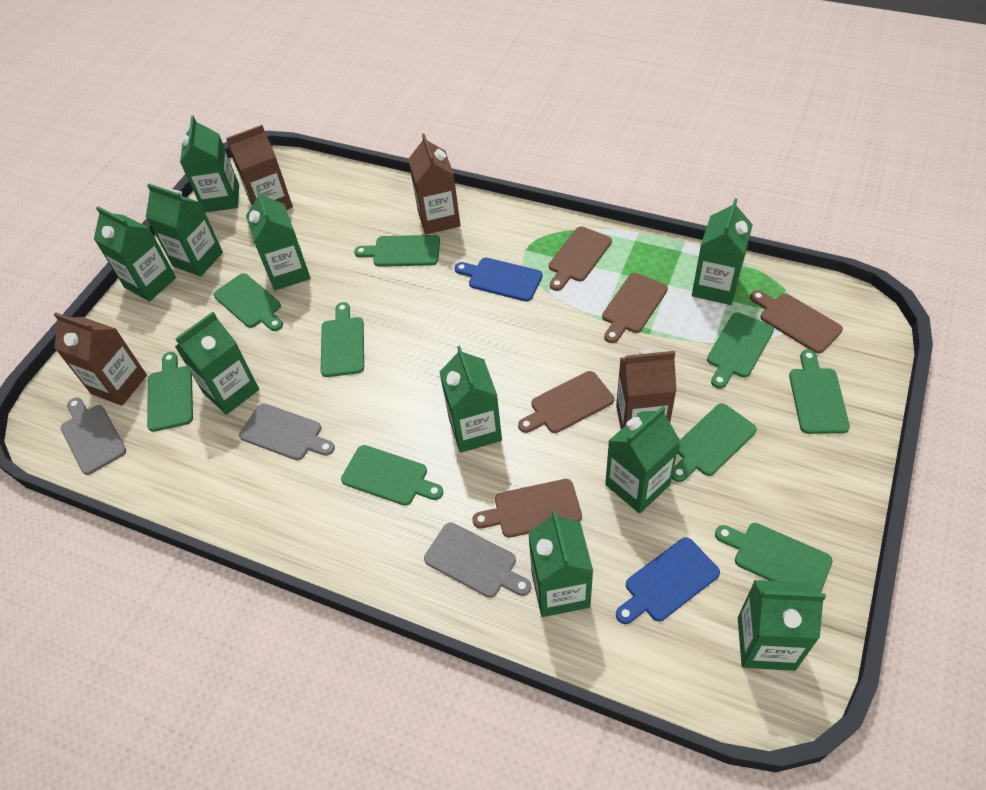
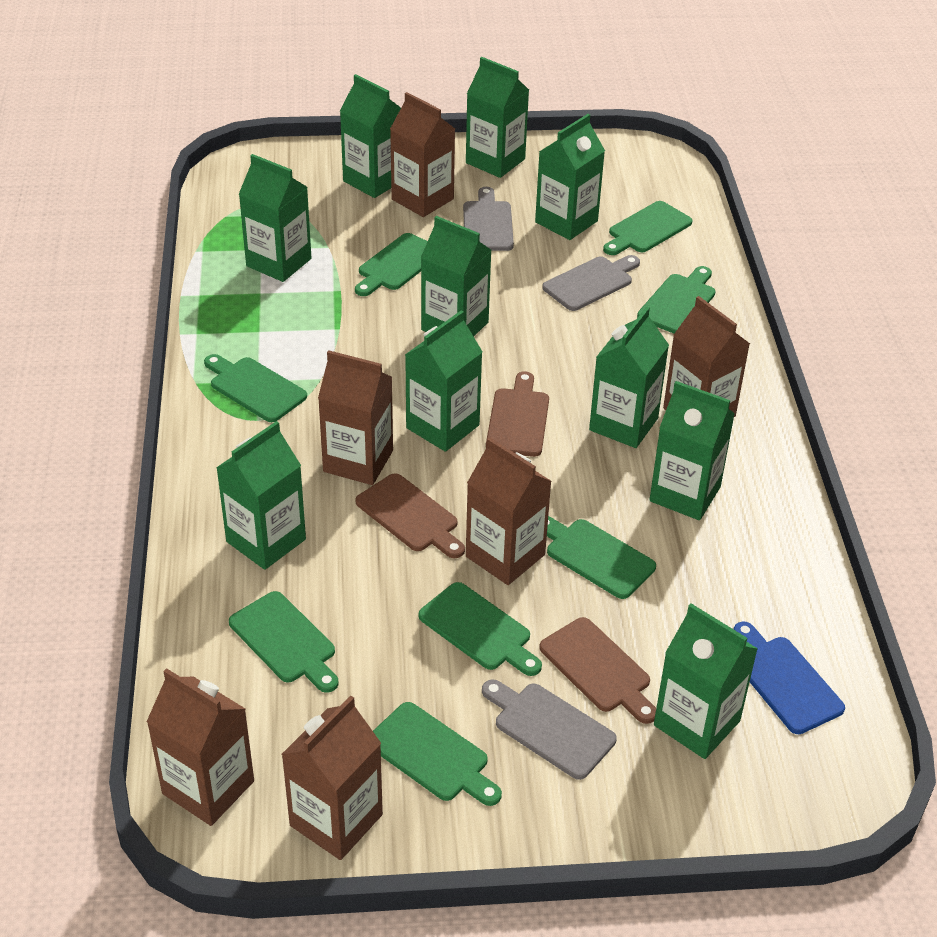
blue cutting board: [454,258,543,302] [616,537,720,624] = 2 -> [734,621,845,734] = 1
brown carton: [54,312,147,406] [226,125,293,210] [408,133,461,234] [616,350,677,429] = 4 -> [147,668,254,826] [281,696,383,860] [318,350,393,485] [390,92,455,217] [466,437,552,585] [663,296,750,417] = 6
brown cutting board: [472,479,582,538] [518,371,614,433] [549,226,612,291] [602,273,668,343] [750,290,843,354] = 5 -> [356,473,465,558] [486,371,549,457] [539,617,656,724] = 3
green cutting board: [147,352,193,432] [214,273,283,331] [321,302,364,377] [341,445,443,506] [354,235,440,267] [672,403,757,482] [707,312,774,389] [715,523,833,593] [789,349,850,434] = 9 -> [204,354,307,422] [229,591,339,693] [355,233,428,296] [373,702,502,806] [419,582,542,676] [547,516,656,599] [603,201,693,255] [637,266,716,334] = 8

